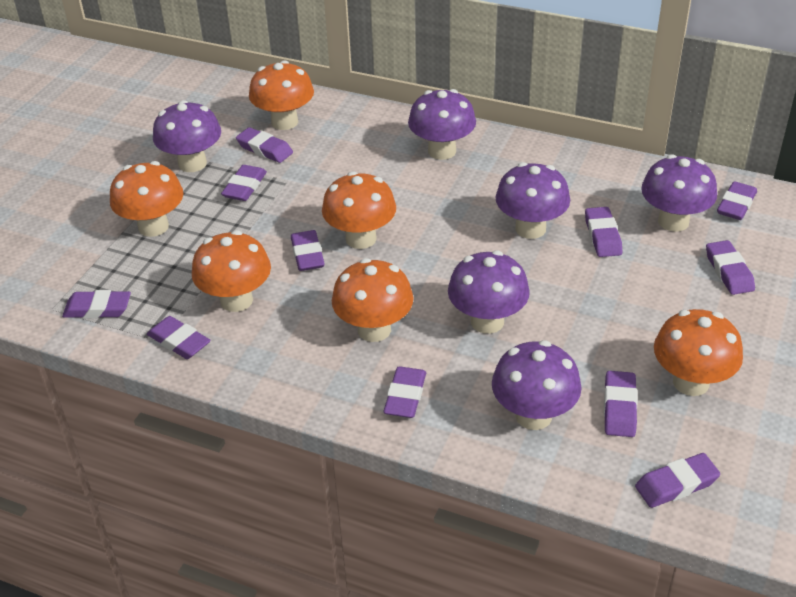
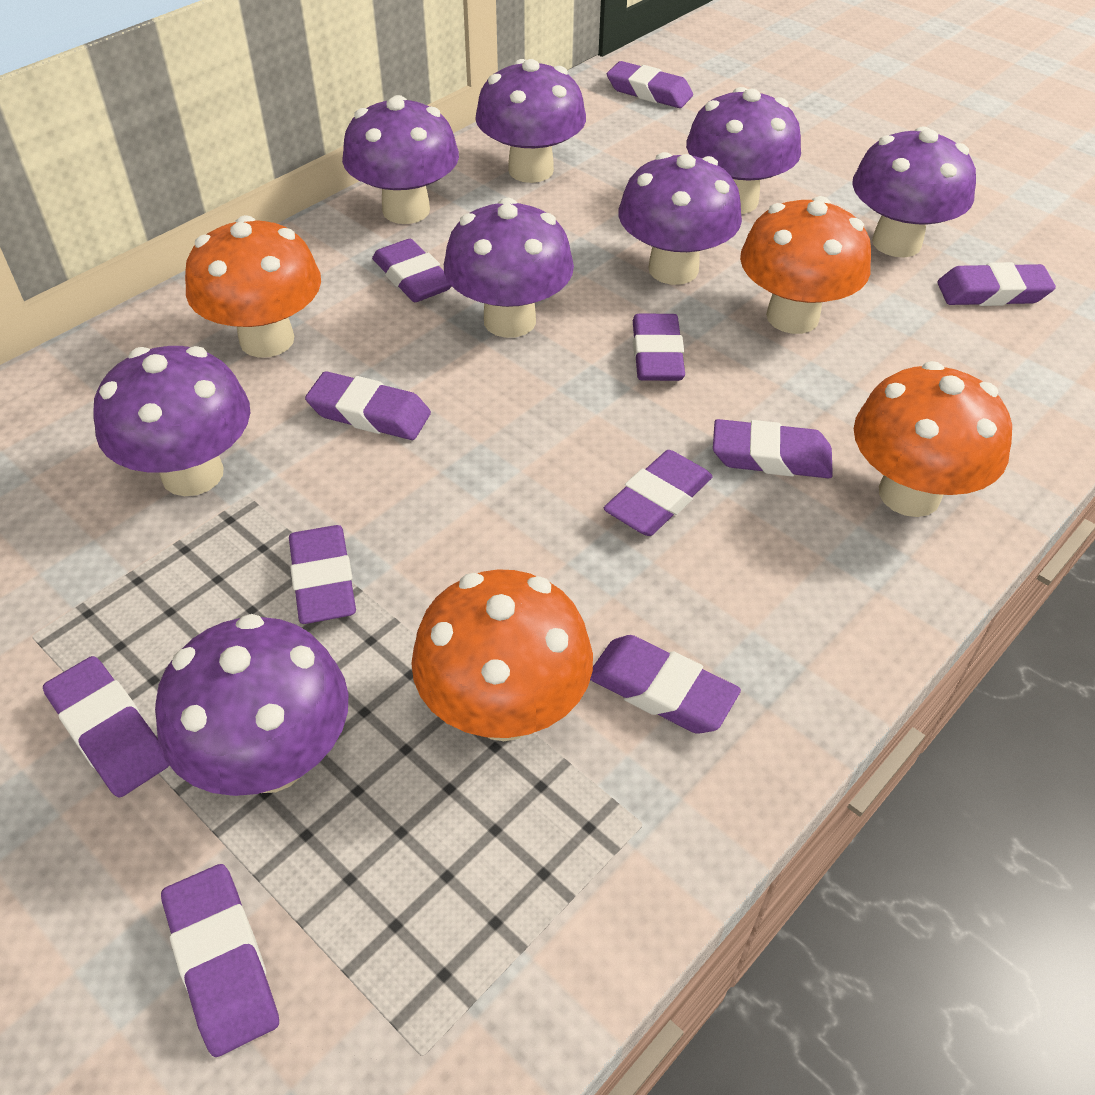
orange mushroom: [110,161,184,237] [192,230,271,312] [249,60,314,130] [322,171,396,249] [332,258,413,342] [654,309,743,396] = 6 -> [185,215,321,358] [411,569,593,741] [740,196,871,334] [854,361,1012,517] = 4
purple mushroom: [153,100,221,172] [408,89,476,160] [448,251,530,334] [492,340,582,430] [496,162,570,239] [641,154,717,232] = 6 -> [93,346,250,496] [155,614,349,796] [342,95,459,224] [444,198,574,338] [475,59,586,183] [618,152,742,285] [686,87,801,214] [852,127,976,257] = 8

